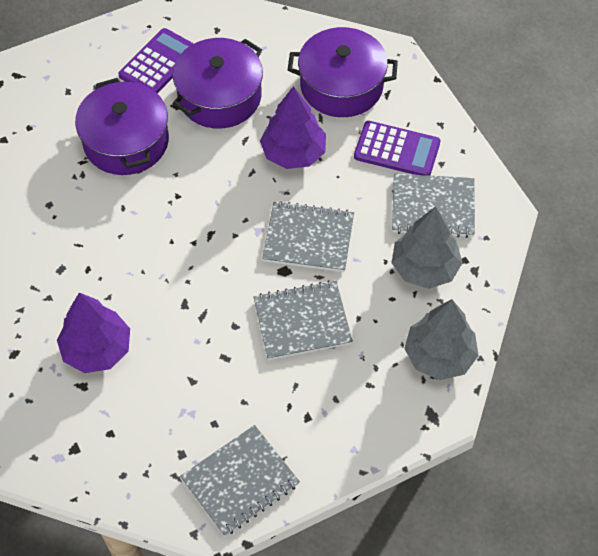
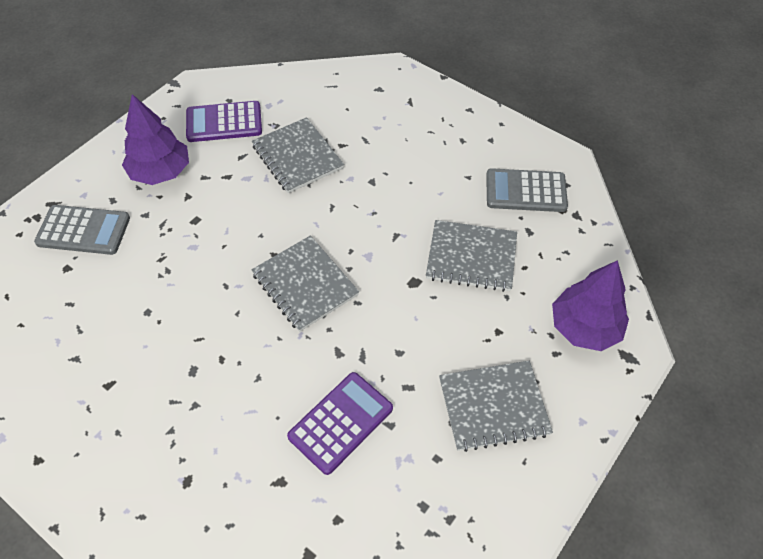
grey calculator: none = 0 -> [34,205,130,255] [486,168,568,212] = 2
grey tree: [392,206,463,289] [404,299,479,380] = 2 -> none = 0
purple pot: [75,78,169,175] [173,38,263,128] [288,27,398,117] = 3 -> none = 0

